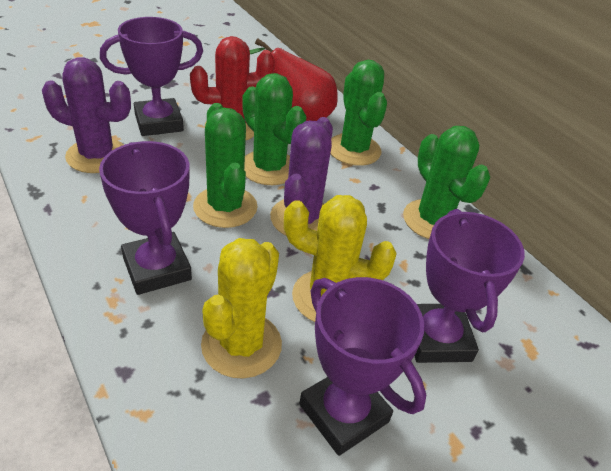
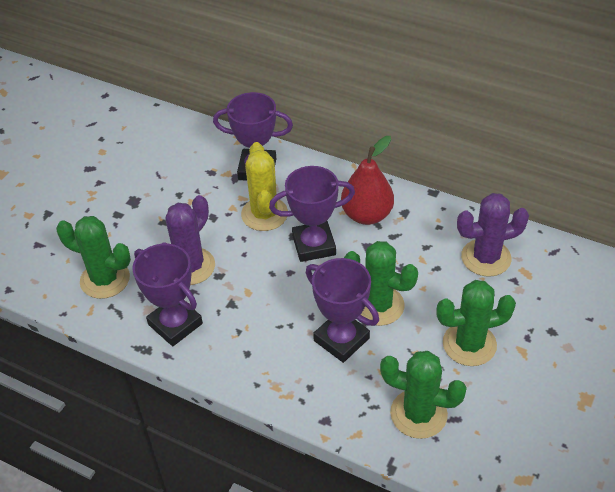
red cactus: [190,36,275,140] = 1 -> none = 0
yellow cactus: [201,238,282,379] [284,195,397,322] = 2 -> [241,142,288,231] = 1

